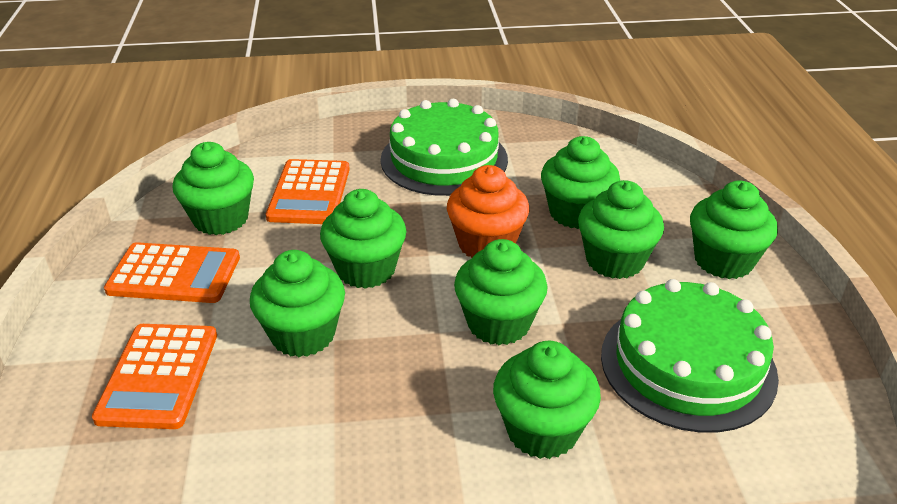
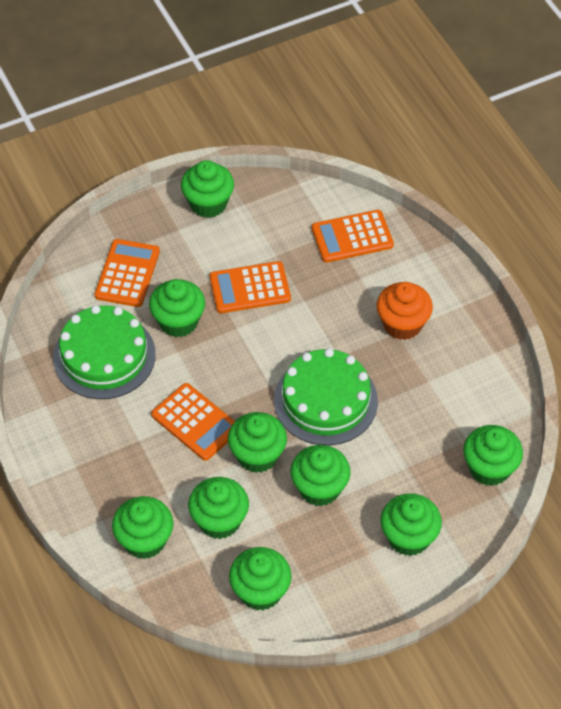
green cupcake: [172,142,254,235] [250,250,345,357] [320,189,406,289] [454,239,548,345] [493,341,601,459] [541,136,620,229] [578,180,664,279] [690,181,778,279] = 8 -> [112,496,173,559] [149,279,205,337] [181,160,234,218] [188,477,249,539] [228,412,287,473] [229,547,292,611] [290,445,351,506] [380,493,442,556] [463,425,523,486] = 9
orange calculator: [92,324,217,429] [104,242,240,303] [266,159,350,224] = 3 -> [94,239,160,307] [151,383,235,461] [210,261,291,313] [312,210,394,263] = 4

